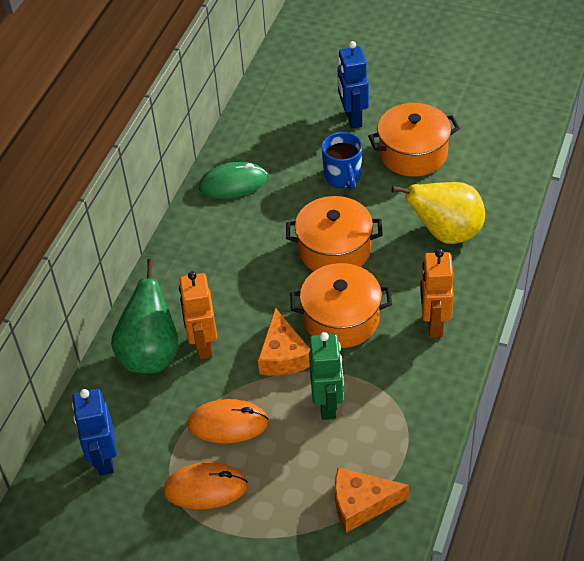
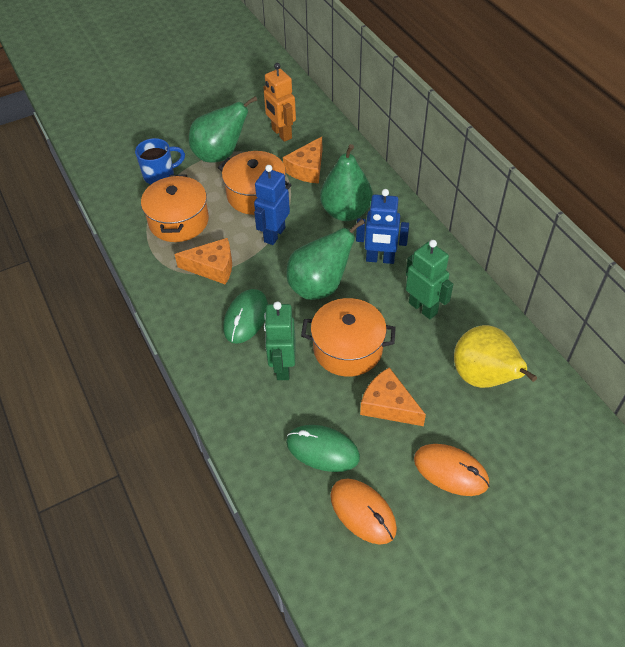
green mouse: [199,161,267,199] = 1 -> [223,289,268,344] [286,425,360,472] = 2
green pear: [111,259,179,373] = 1 -> [189,96,257,163] [287,219,365,300] [320,144,373,221] = 3
green robot: [309,332,344,420] = 1 -> [264,301,296,380] [406,240,453,319] = 2
orange cheese: [258,307,310,376] [335,468,409,533] = 2 -> [174,238,232,285] [283,137,322,184] [360,367,426,426] = 3
orange robot: [179,271,217,359] [420,249,454,337] = 2 -> [263,63,296,142] = 1

